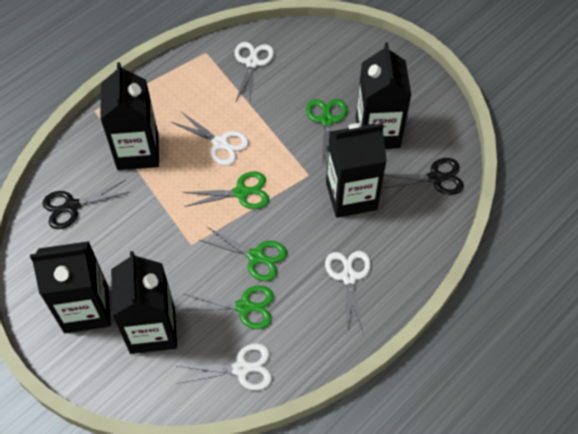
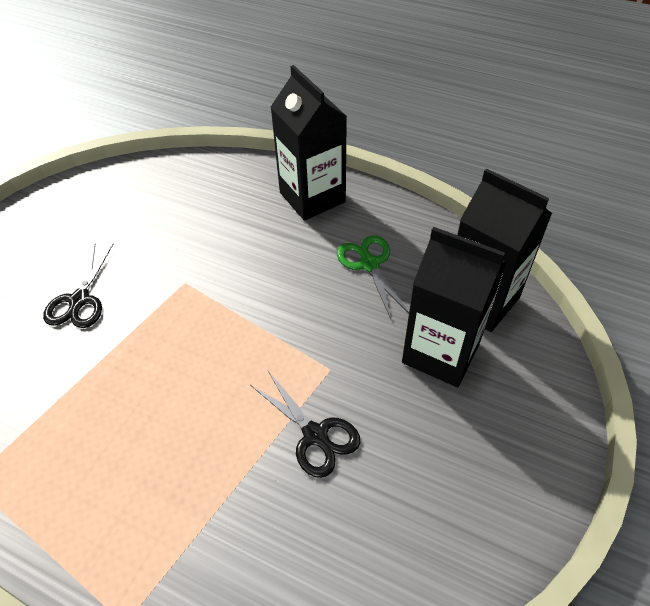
black carton: [30,241,111,333] [100,62,159,170] [111,251,177,354] [326,123,387,218] [356,42,411,149] = 5 -> [271,65,347,221] [402,227,506,387] [457,168,552,332] = 3
green scissors: [183,171,269,209] [183,286,274,329] [199,226,287,281] [306,99,347,164] = 4 -> [337,235,409,319] = 1
white scissors: [172,112,249,166] [177,344,272,390] [235,42,274,103] [325,251,371,334] = 4 -> none = 0

